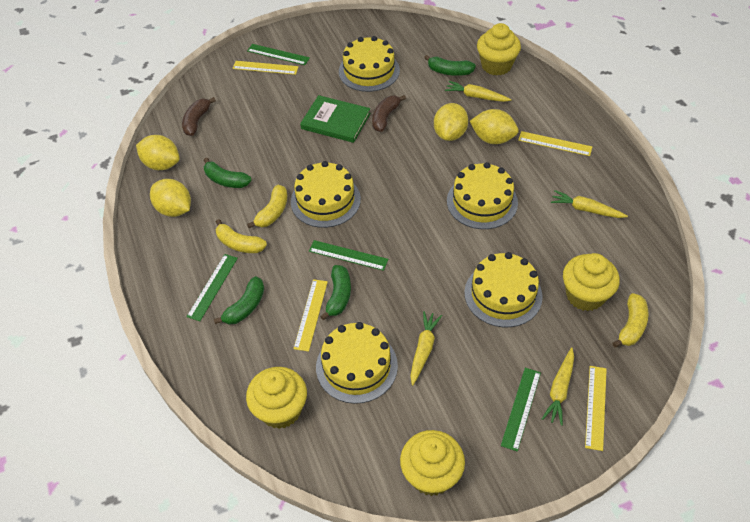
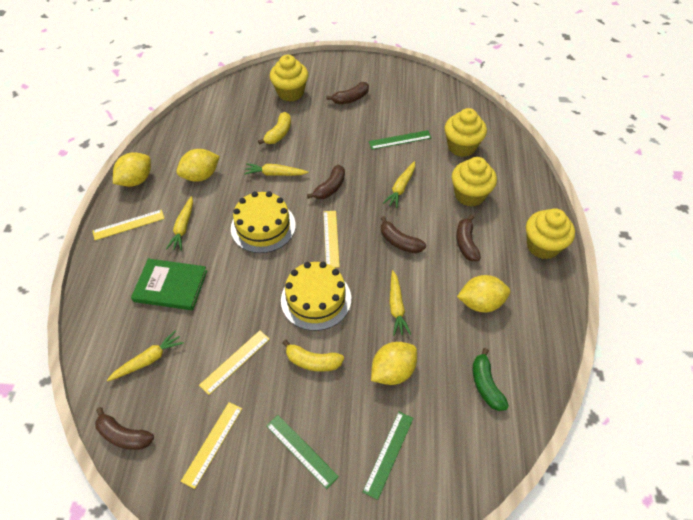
brown banana: [182,97,216,136] [372,95,406,132] = 2 -> [95,407,154,450] [307,165,345,199] [326,82,369,104] [381,216,426,253] [456,214,481,261] = 5
green banana: [204,158,252,188] [214,276,264,325] [320,265,351,320] [424,55,476,76] = 4 -> [473,348,509,411] = 1
green ruler: [187,254,238,321] [247,44,310,65] [309,240,388,271] [501,368,541,452] = 4 -> [266,415,339,489] [363,412,413,500] [369,130,431,149] = 3
yellow banana: [216,219,267,253] [247,185,287,228] [612,293,648,348] = 3 -> [258,112,291,145] [282,340,344,372] = 2
yellow cake: [291,161,361,228] [316,322,398,404] [339,36,400,92] [447,162,518,229] [464,252,543,327] = 5 -> [231,191,296,253] [281,262,351,331] = 2
yellow carrot: [410,311,442,385] [445,81,512,102] [542,347,574,426] [551,190,628,218] = 4 -> [107,330,184,382] [166,196,193,251] [244,163,309,176] [383,161,415,208] [389,270,411,336] = 5

